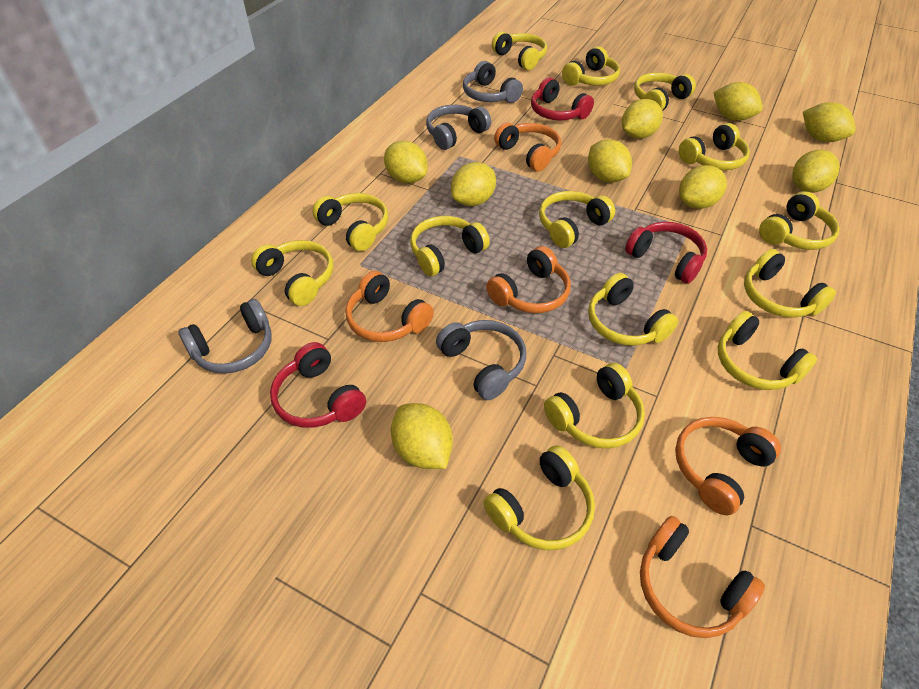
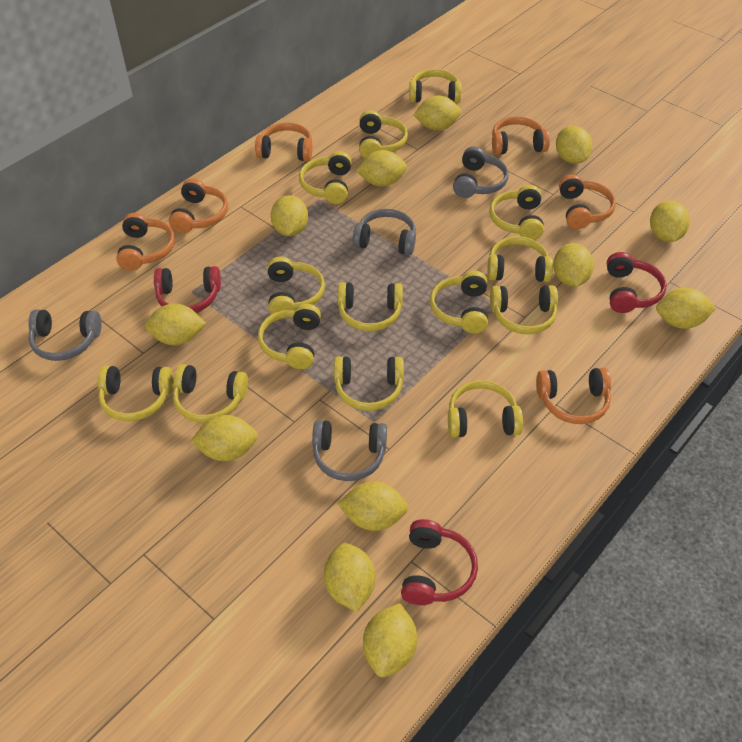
orange headphones: [345,271,434,342] [486,246,571,313] [494,123,561,171] [640,516,765,638] [675,417,781,515] = 5 -> [116,213,175,271] [169,178,228,233] [255,123,313,161] [492,116,550,155] [536,368,611,424] [559,174,616,229] = 6
yellow lemon: [384,141,428,183] [391,403,453,469] [451,162,496,206] [588,139,632,183] [622,99,663,139] [679,165,727,209] [713,82,763,121] [792,150,840,193] [803,102,856,142] = 9 -> [145,303,206,345] [190,415,258,461] [271,195,308,236] [324,543,375,612] [338,481,408,531] [356,150,407,187] [363,603,417,677] [414,96,461,130] [553,243,594,287] [556,126,592,164] [650,201,690,242] [656,287,716,329] = 12

